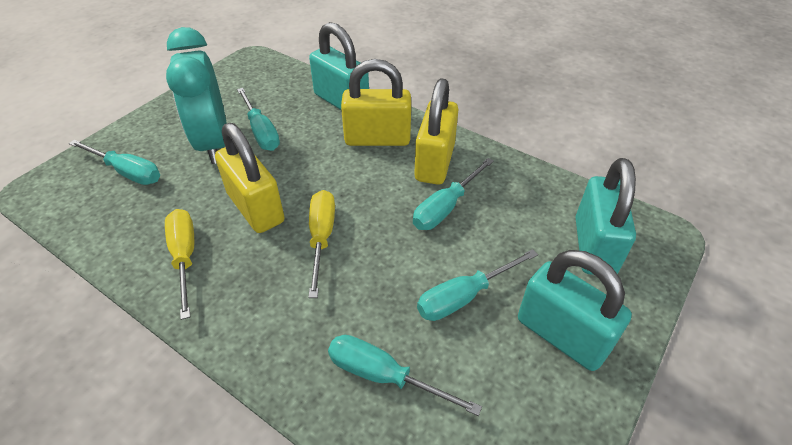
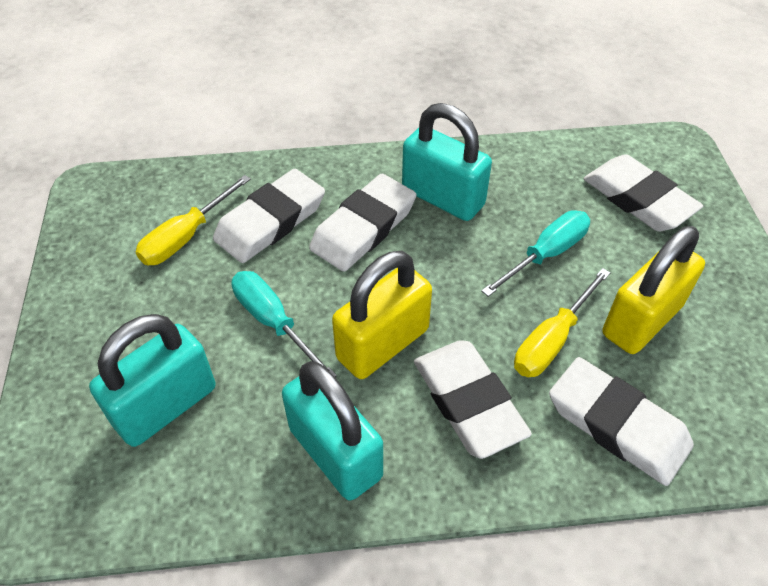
turquoise clock: [166,27,227,164] = 1 -> none = 0
turquoise screwdriver: [69,140,160,185] [237,88,280,151] [328,335,482,416] [413,158,494,230] [417,249,538,321] = 5 -> [231,271,337,377] [481,210,590,297] = 2
white eraser: none = 0 -> [213,169,325,263] [309,174,416,272] [414,340,532,459] [549,357,694,486] [583,154,703,231] = 5
yellow padlock: [215,123,284,233] [341,59,411,146] [414,78,458,185] = 3 -> [332,251,432,379] [602,226,705,354] = 2

